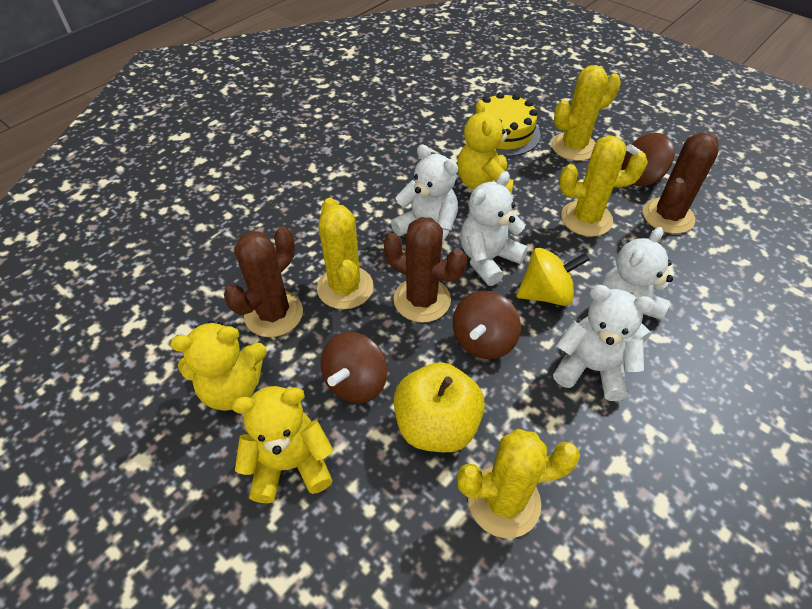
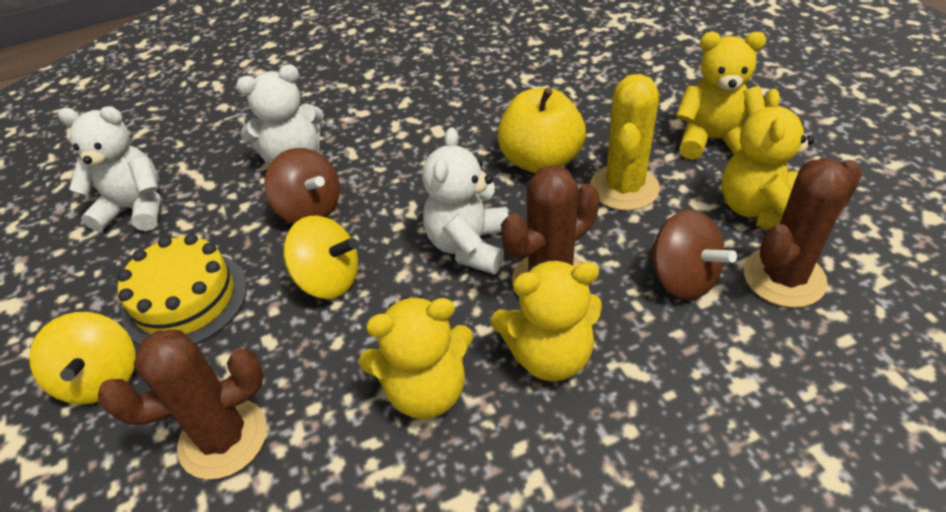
brown spinning top: [321,332,388,403] [453,291,521,359] [622,133,675,186] = 3 -> [264,148,340,224] [649,210,737,300] = 2
white teddy bear: [391,144,458,243] [460,172,528,286] [553,285,655,401] [600,227,673,343] = 4 -> [58,106,161,232] [236,65,324,165] [422,127,508,274] = 3
yellow cactus: [317,198,373,309] [457,428,580,538] [551,65,621,161] [559,135,648,237] = 4 -> [590,74,660,211] = 1
yellow spinning top: [516,248,590,306] = 1 -> [29,312,135,404] [283,216,358,299] = 2
yellow teddy bear: [170,321,267,411] [232,386,333,503] [457,100,513,195] = 3 -> [359,296,473,419] [491,260,602,381] [676,32,766,160] [722,89,815,229] = 4

